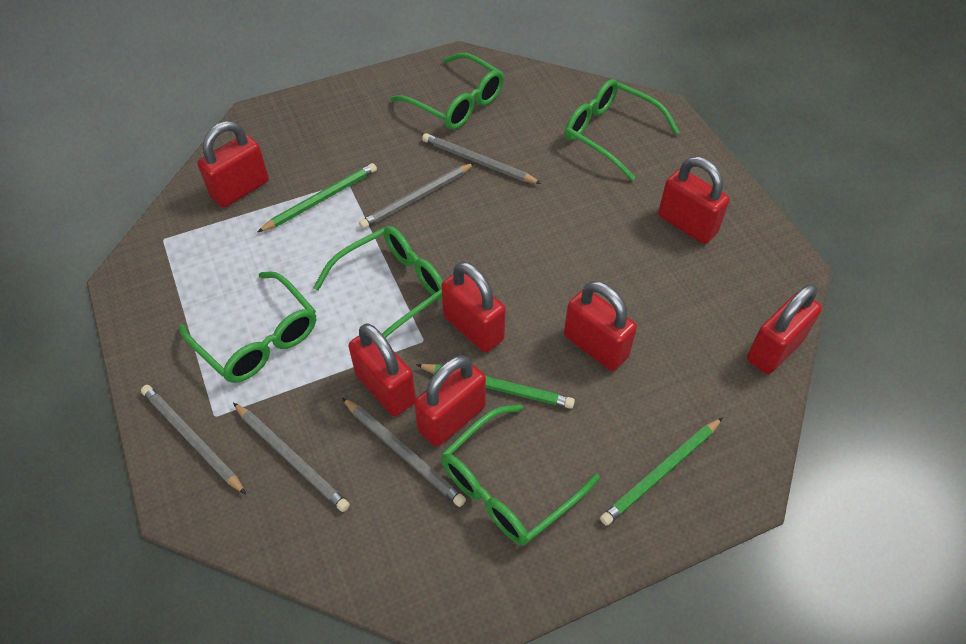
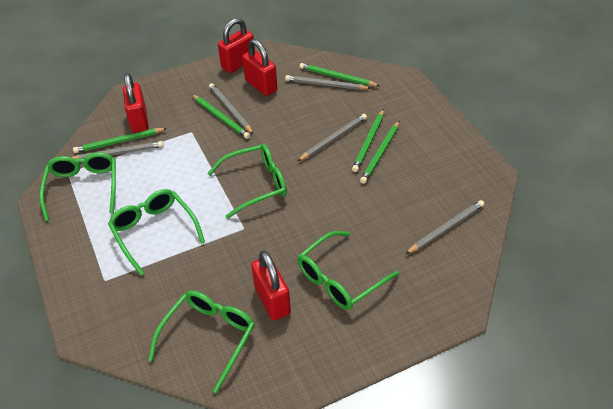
green pencil: [257,163,377,232] [416,364,575,409] [600,417,723,526] = 3 -> [73,128,167,153] [192,94,250,139] [300,63,380,86] [352,109,384,172] [360,121,399,184] = 5
red padlock: [198,121,269,208] [349,323,416,416] [414,355,486,447] [441,262,506,353] [564,281,637,371] [658,157,730,244] [747,284,822,374] = 7 -> [123,73,149,133] [218,18,255,73] [242,39,277,96] [251,251,291,320] = 4

